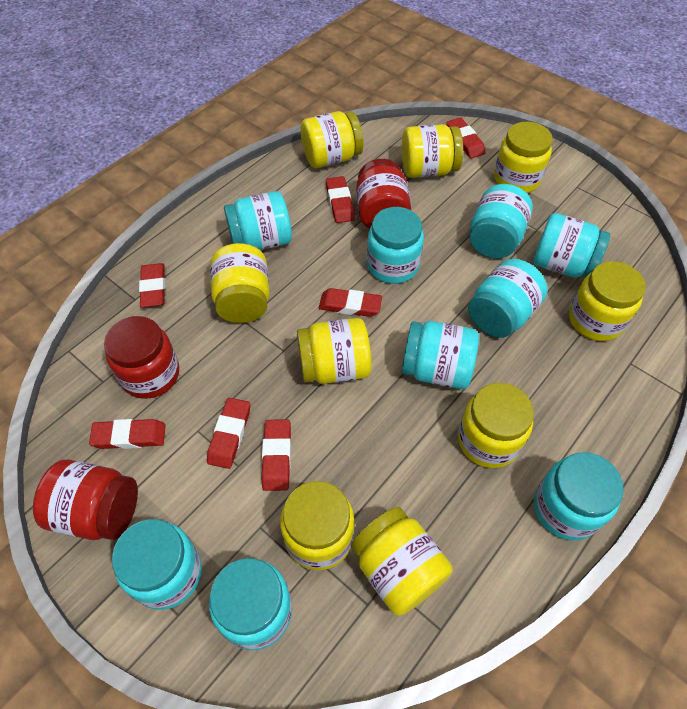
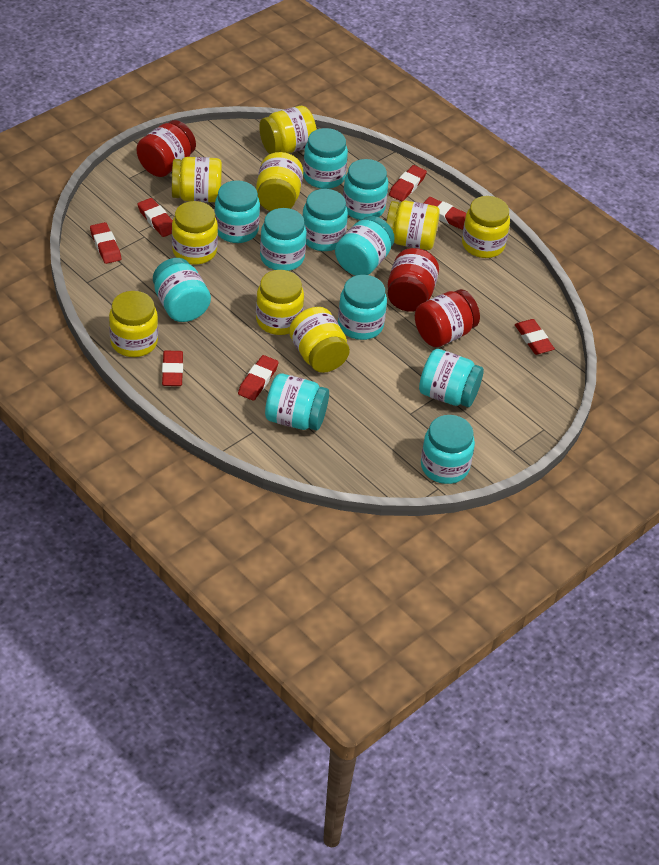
turquoise jar: [112,519,202,610] [209,558,292,650] [224,191,292,250] [367,207,424,284] [402,321,479,389] [468,259,548,338] [469,184,533,259] [533,213,610,278] [534,452,624,541] = 9 -> [153,258,211,322] [214,180,260,243] [260,208,307,271] [265,373,329,430] [302,189,348,251] [303,128,348,189] [335,216,395,276] [338,275,387,340] [343,159,388,220] [419,349,484,407] [421,415,475,484] = 11

